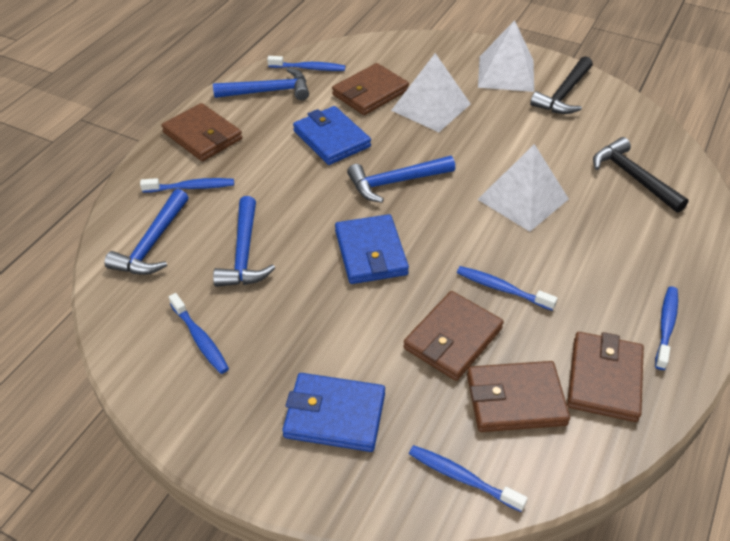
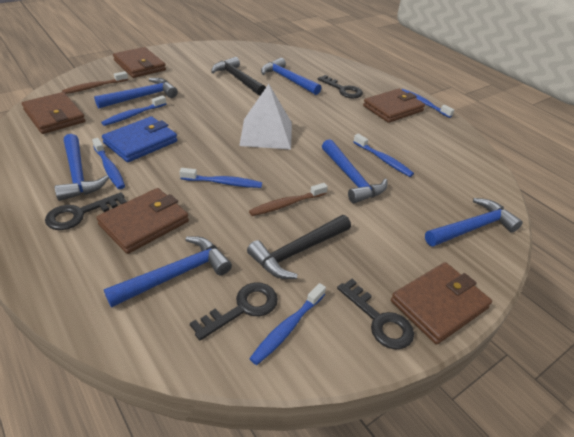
black key: none = 0 -> [45,192,127,230] [190,283,278,340] [318,75,363,98] [337,279,414,350] = 4
blue hammer: [104,189,189,275] [213,67,309,100] [213,196,275,287] [347,156,455,203] = 4 -> [54,134,109,201] [94,78,178,108] [104,236,232,308] [261,58,321,95] [322,139,388,203] [425,198,523,247] = 6
blue wallet: [282,373,385,452] [293,106,371,165] [335,214,409,284] = 3 -> [102,116,177,162] = 1
brown toothbrush: none = 0 -> [62,71,128,94] [249,183,328,216] = 2
white pyramid: [391,53,471,132] [477,144,569,232] [478,20,534,92] = 3 -> [239,84,292,149] = 1

